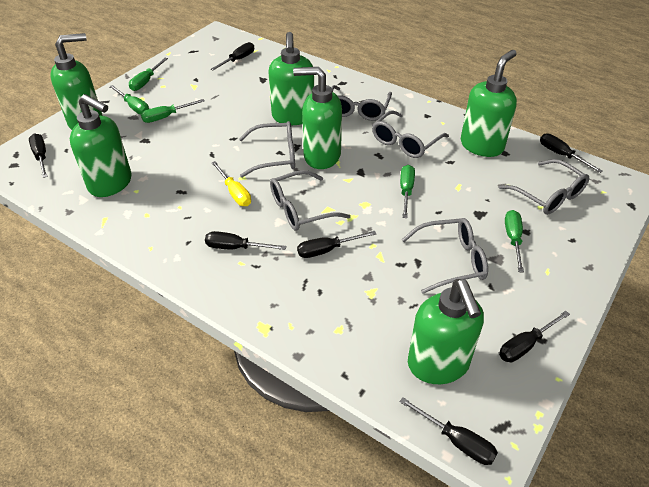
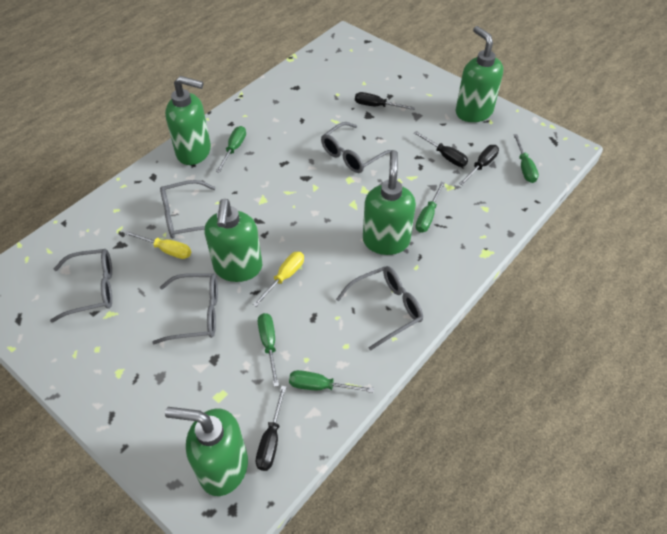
black screwdriver: [29,133,48,178] [205,231,287,250] [211,42,254,70] [297,231,376,258] [400,397,498,465] [499,311,570,362] [540,133,603,173] = 7 -> [256,386,287,471] [355,92,415,110] [414,131,468,167] [459,145,499,185] = 4
green soap dispenser: [50,33,103,130] [70,94,132,197] [268,32,314,125] [293,67,342,169] [408,279,484,384] [461,50,517,157] = 6 -> [165,76,211,165] [165,407,248,496] [205,199,262,282] [363,150,416,255] [456,26,503,122] = 5
grey glasses: [239,121,295,178] [270,170,351,231] [331,85,392,121] [372,110,449,158] [401,218,488,294] [499,159,589,215] = 6 -> [50,249,112,323] [152,273,218,344] [160,180,216,239] [321,122,392,173] [336,266,423,351] = 5
yellow screwdriver: [212,161,251,206] = 1 -> [125,231,191,259] [253,252,304,307] = 2

